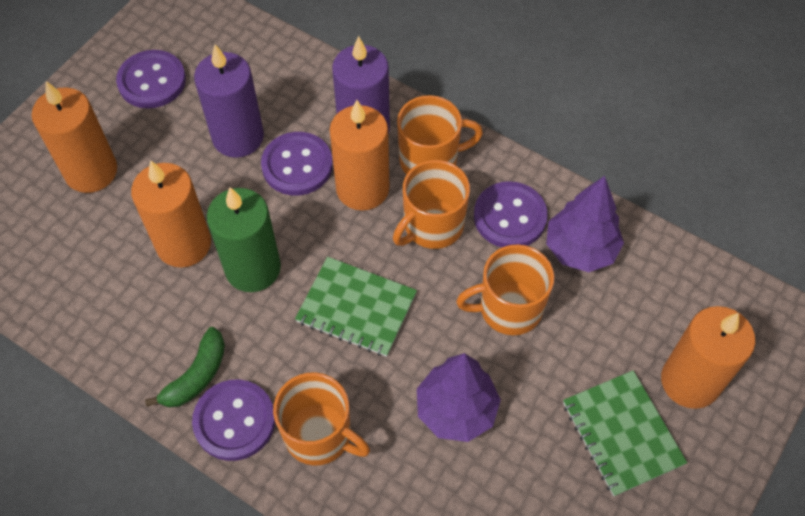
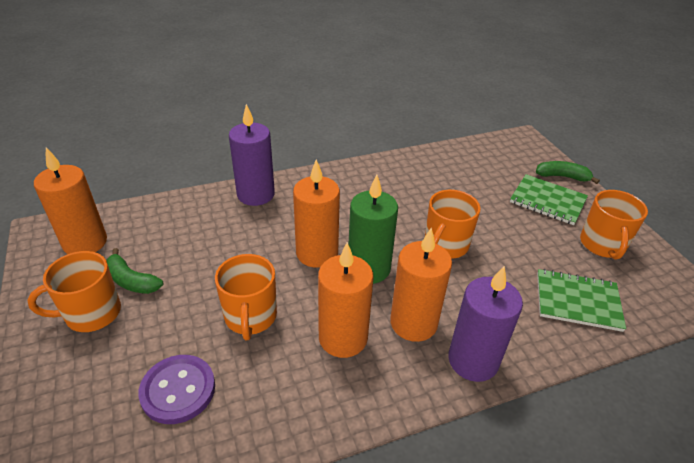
green banana: [145,327,225,408] = 1 -> [106,248,163,294] [536,161,600,184] = 2
purple button: [116,50,186,108] [192,379,275,461] [261,132,333,195] [474,181,548,247] = 4 -> [138,355,215,424] = 1
purple tree: [417,353,501,442] [546,176,624,272] = 2 -> none = 0

